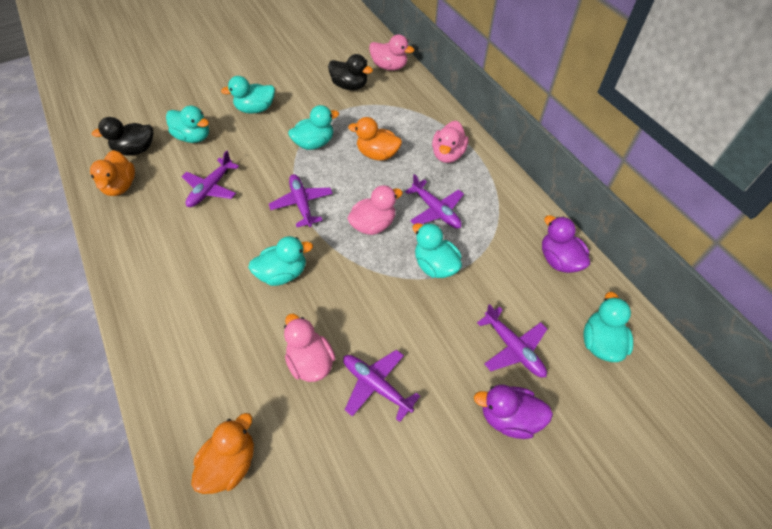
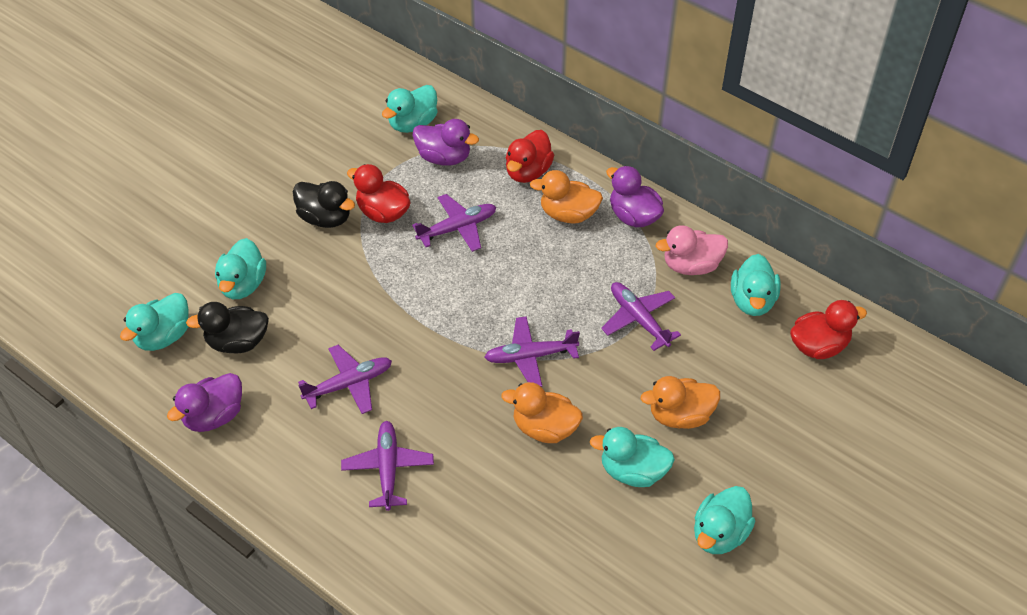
pink duck: [284,314,336,382] [347,185,403,235] [369,35,414,71] [432,121,468,163] = 4 -> [656,225,728,275] = 1
purple duck: [474,385,553,439] [542,215,590,273] = 2 -> [167,373,242,432] [412,119,479,166] [606,166,664,227] = 3
red duck: none = 0 -> [347,164,411,223] [506,130,554,183] [790,300,867,359] = 3

